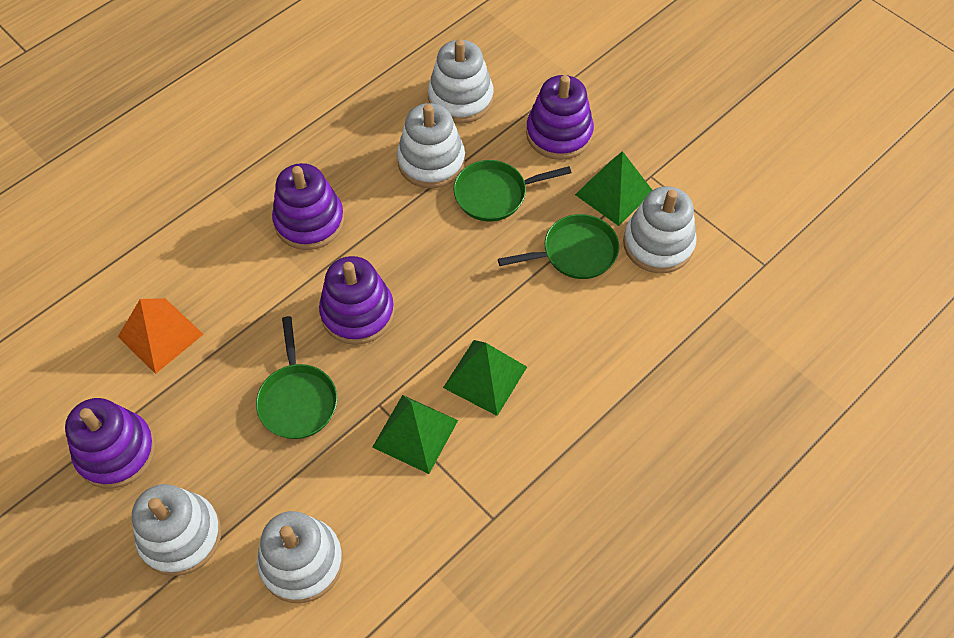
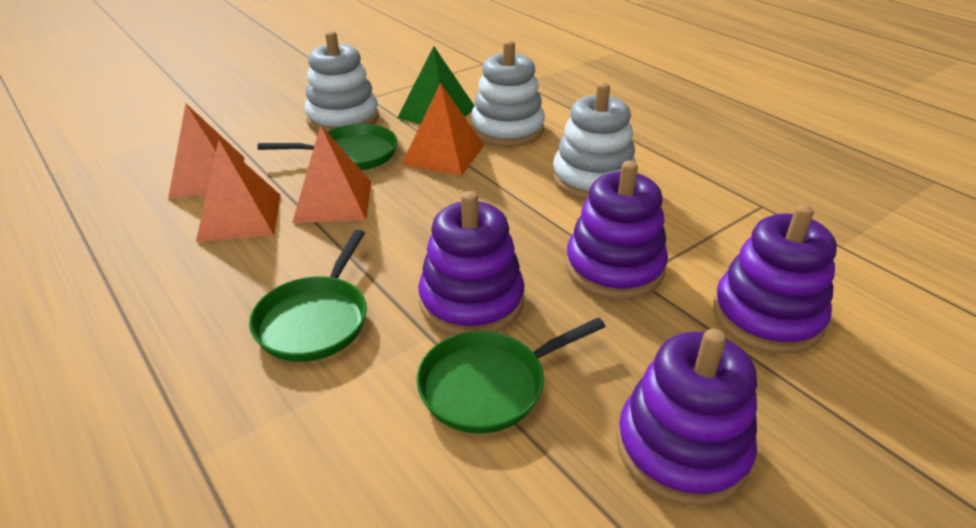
green pyramid: [372,395,458,474] [443,340,527,416] [575,151,652,226] = 3 -> [398,46,474,124] = 1
orange pyramid: [118,298,203,374] = 1 -> [168,104,244,199] [196,140,281,242] [292,125,371,223] [401,83,484,176] = 4
white stacking toy: [132,484,221,576] [257,511,343,603] [397,103,465,189] [428,39,493,124] [623,186,697,273] = 5 -> [305,31,379,132] [471,40,545,147] [552,83,636,200] = 3

